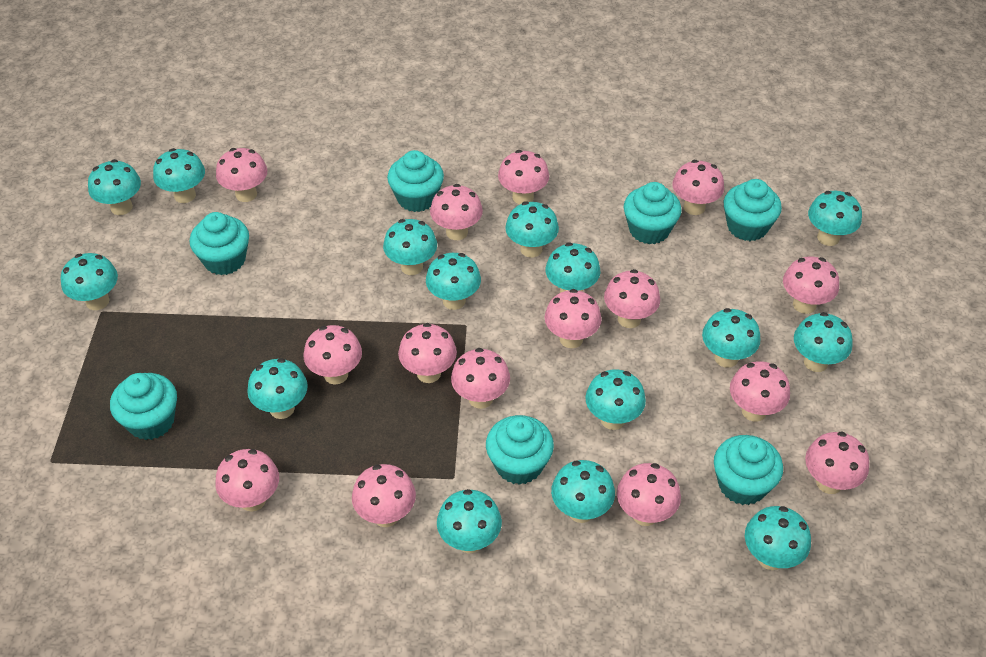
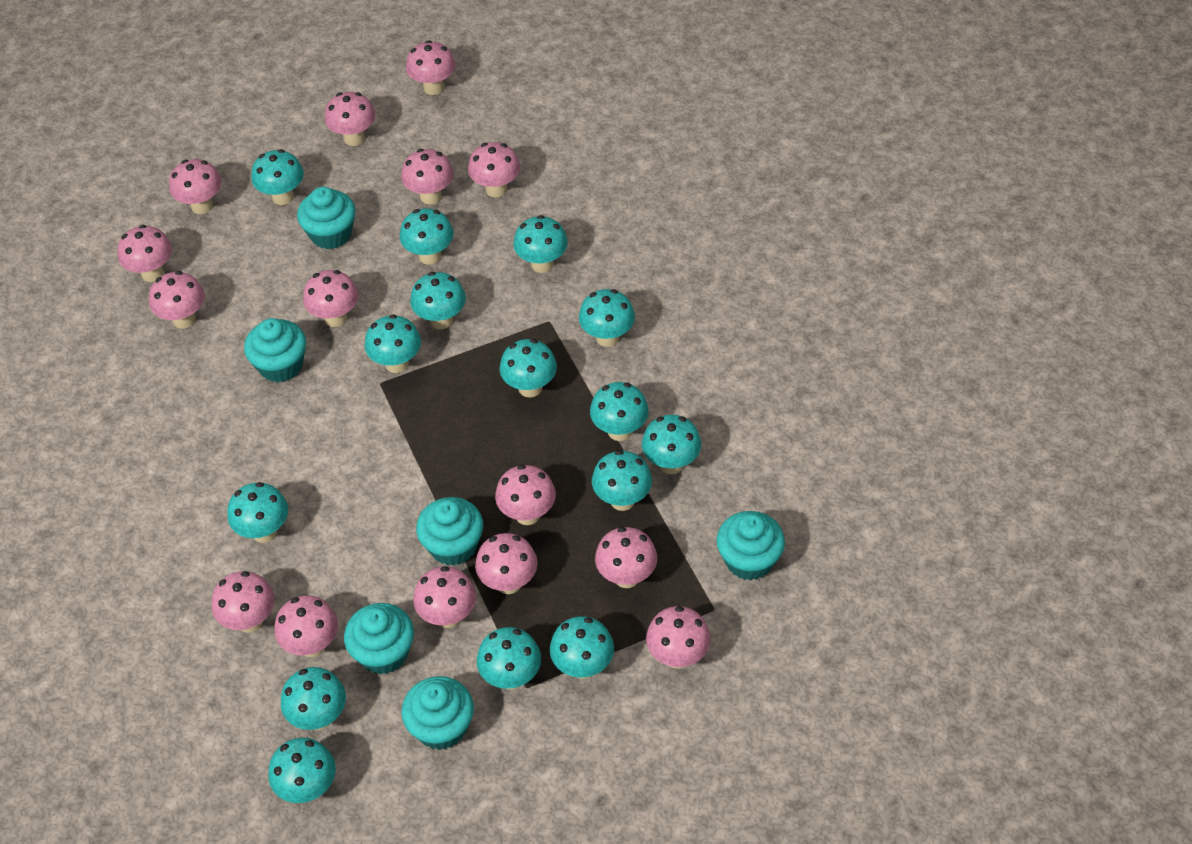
turquoise cupcake: [110,373,177,440] [190,212,249,275] [387,150,444,212] [486,415,554,485] [624,182,681,244] [714,435,783,505] [724,179,782,241] = 7 -> [244,318,306,383] [297,187,356,249] [344,603,414,675] [402,676,474,750] [416,497,483,566] [716,511,785,580] = 6

